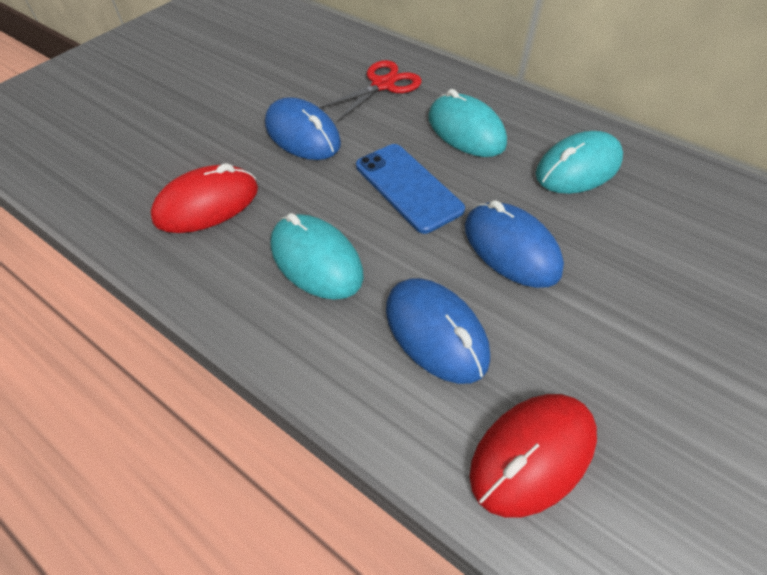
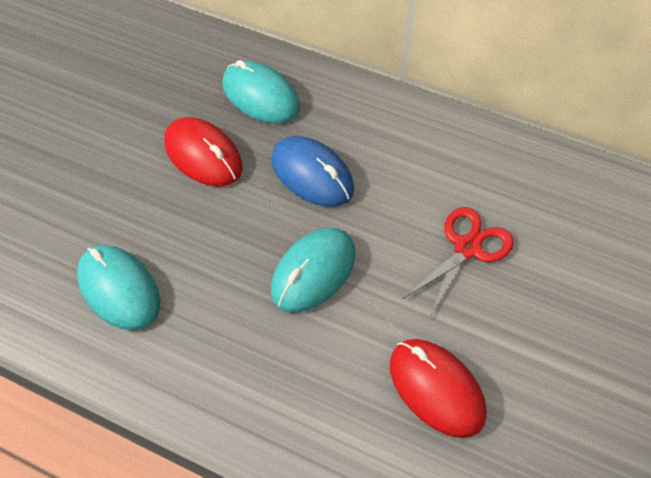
blue mouse: [265,97,341,160] [386,278,490,384] [465,200,564,288] = 3 -> [271,136,354,207] = 1
blue phone: [356,144,465,234] = 1 -> none = 0

